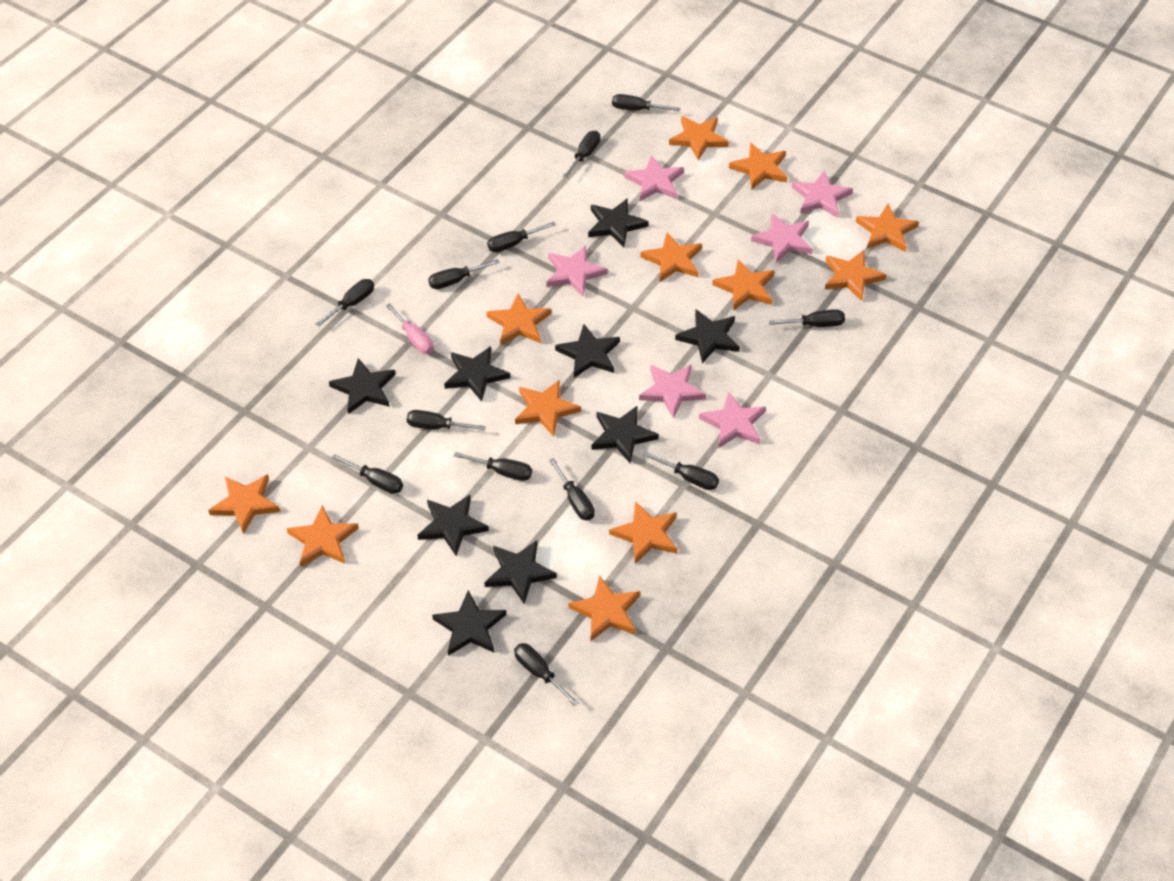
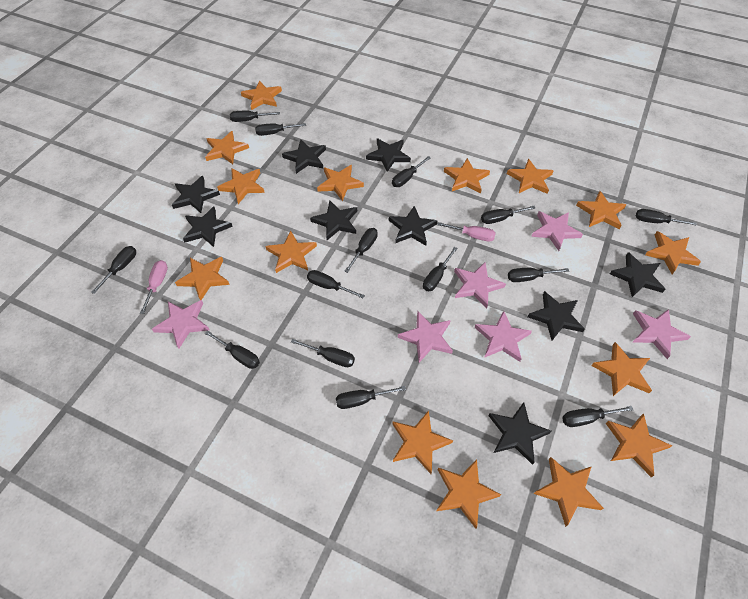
black screwdriver: [316,279,374,326] [331,454,403,494] [407,410,486,431] [428,259,500,289] [454,452,532,481] [487,222,556,252] [514,643,579,706] [549,458,595,521] [562,131,600,178] [612,94,680,111] [643,452,719,490] [769,309,845,327] = 12 -> [91,246,136,294] [205,330,260,369] [230,111,280,122] [255,123,306,136] [291,339,355,367] [307,270,365,298] [336,386,406,409] [344,228,378,273] [392,156,431,187] [423,247,458,291] [481,206,536,224] [508,268,569,282] [562,406,633,427] [636,209,697,226] = 14
orange star: [208,474,280,534] [286,505,359,567] [487,294,551,345] [515,380,581,437] [568,575,640,641] [609,501,677,564] [640,233,702,282] [669,116,729,161] [712,259,774,311] [729,143,787,190] [825,250,887,301] [856,204,919,252] = 12 -> [175,257,230,300] [205,131,249,164] [217,168,265,204] [241,81,282,110] [266,231,317,273] [317,165,364,201] [392,410,453,474] [436,459,501,529] [444,158,490,194] [507,159,554,194] [533,457,604,527] [576,191,626,229] [591,342,652,396] [606,413,672,477] [645,231,701,274] = 15
pink screwdriver: [386,303,434,354] = 1 -> [140,260,168,314] [437,222,496,242] = 2

